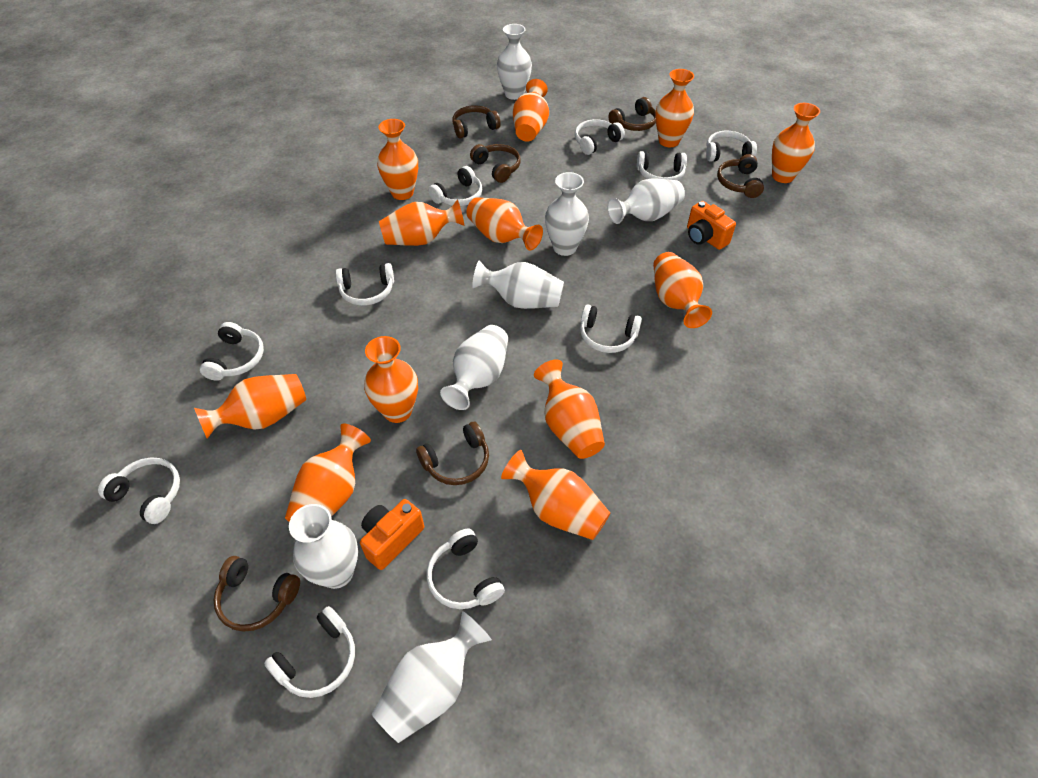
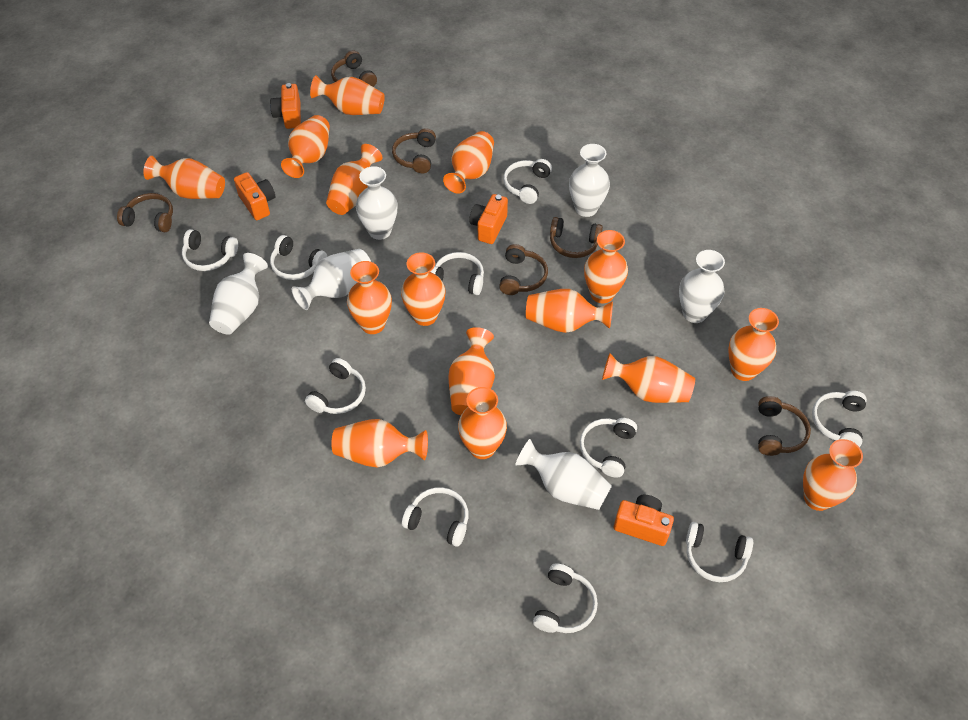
orange camera: [360,499,424,570] [687,201,736,250] = 2 -> [234,172,275,220] [270,83,301,129] [469,194,508,244] [614,495,674,546] = 4
orange vase: [194,374,306,439] [285,424,371,522] [364,336,418,423] [377,119,418,200] [379,200,464,246] [466,197,543,250] [501,450,610,540] [513,79,549,142] [534,360,605,459] [653,252,712,328] [655,69,694,147] [772,103,820,183] = 12 -> [144,156,225,199] [281,115,330,178] [310,75,385,115] [326,144,383,215] [331,419,428,468] [347,261,392,334] [401,252,445,326] [443,131,494,194] [448,327,495,416] [458,387,507,459] [526,289,613,333] [584,230,628,303] [602,353,695,403] [728,308,779,381] [803,439,863,511] = 15
white vase: [289,504,358,589] [372,611,492,743] [440,325,508,410] [472,261,564,309] [497,24,532,100] [545,172,589,256] [607,178,685,224] = 7 -> [209,253,268,335] [292,249,371,310] [356,166,398,240] [515,439,612,510] [569,144,610,217] [679,250,725,323] = 6

